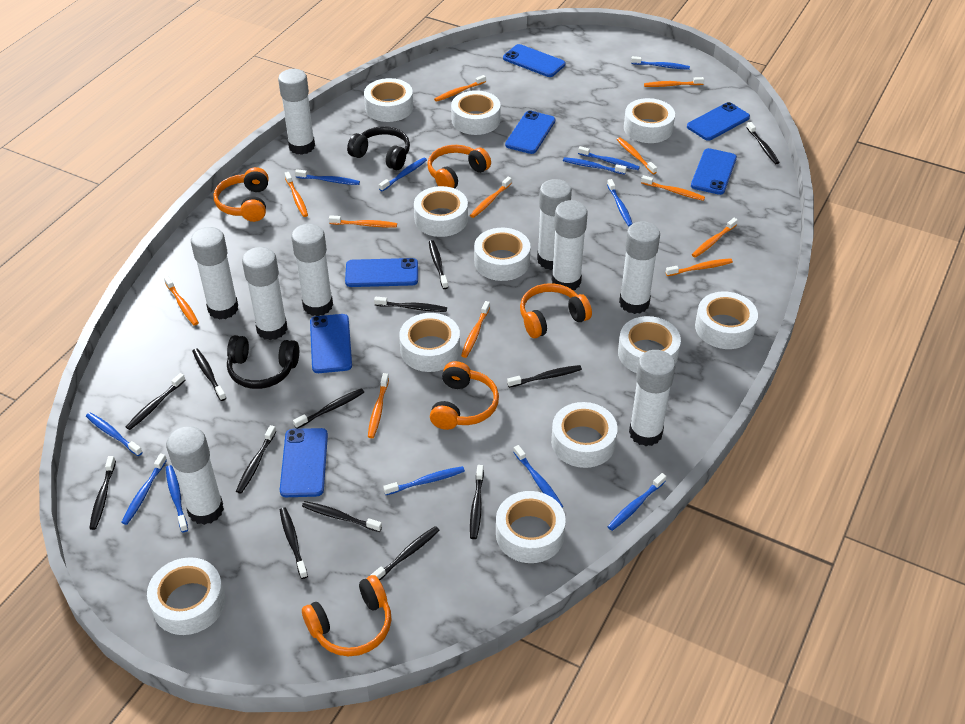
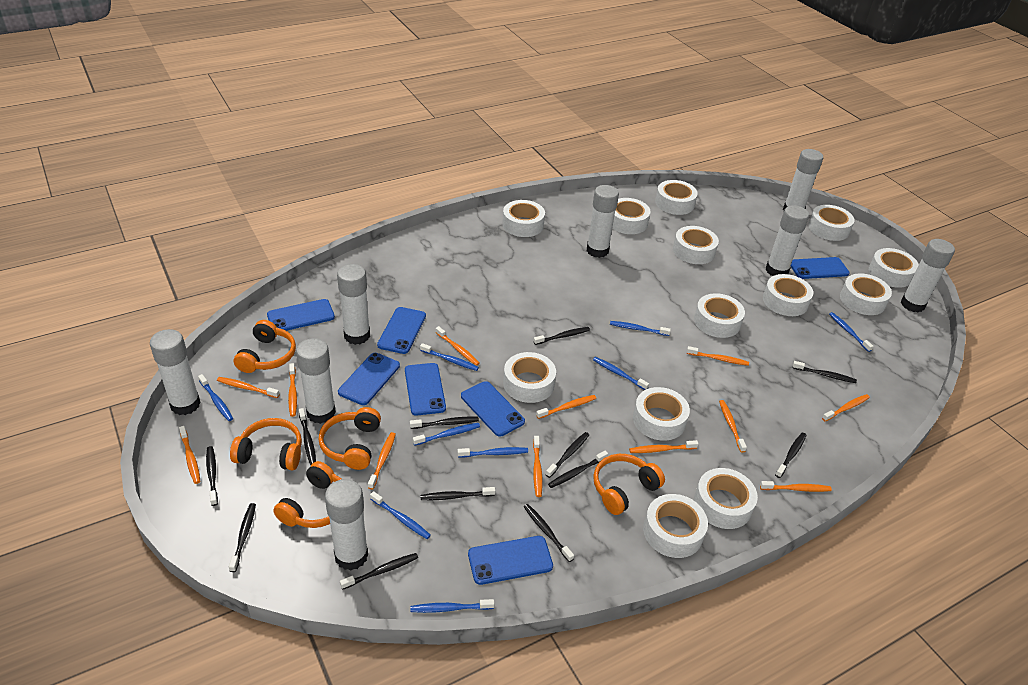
black headphones: [227,335,299,389] [347,126,410,170] = 2 -> none = 0
black toothbrush: [89,456,116,530] [126,373,185,430] [192,348,226,401] [236,425,276,494] [280,508,308,579] [293,388,364,429] [302,501,382,532] [370,526,439,580] [374,297,447,312] [429,240,448,289] [470,465,484,539] [507,365,582,388] [746,122,780,164] = 13 -> [206,446,218,506] [229,503,256,572] [299,408,316,465] [340,553,418,590] [410,417,479,429] [420,487,495,500] [524,504,574,562] [533,327,590,345] [545,432,589,478] [548,451,608,488] [775,433,807,478] [792,361,857,383] = 12
blue toothbrush: [86,412,143,456] [121,454,167,525] [166,465,188,532] [295,169,360,185] [379,157,427,192] [383,466,465,495] [514,445,563,508] [563,157,627,175] [578,146,640,170] [607,179,633,227] [607,473,666,531] [631,56,690,70] = 12 -> [198,374,233,421] [370,491,431,539] [410,599,494,613] [413,423,480,446] [420,343,479,371] [457,447,528,457] [593,357,649,390] [610,321,671,336] [829,312,874,352] = 9
white glue stick: [166,426,224,525] [191,227,238,320] [242,247,288,340] [278,69,315,155] [291,224,333,316] [537,179,572,270] [552,200,588,290] [619,221,660,314] [629,350,675,446] = 9 -> [150,329,201,415] [296,338,336,424] [325,479,368,570] [337,264,370,345] [587,185,619,258] [766,205,809,276] [783,149,823,210] [901,239,955,312] = 8
white tape: [147,557,225,635] [364,78,413,122] [399,313,460,372] [414,186,468,237] [451,90,501,135] [474,228,530,281] [496,491,566,563] [551,402,618,468] [618,316,681,373] [624,98,675,143] [695,291,758,349] = 11 -> [502,200,545,237] [503,352,556,403] [612,198,650,234] [633,387,690,441] [643,494,708,558] [655,180,698,215] [673,226,719,264] [694,293,745,338] [694,468,758,529] [763,274,813,316] [808,205,854,241] [840,273,892,315] [869,248,919,288] = 13

